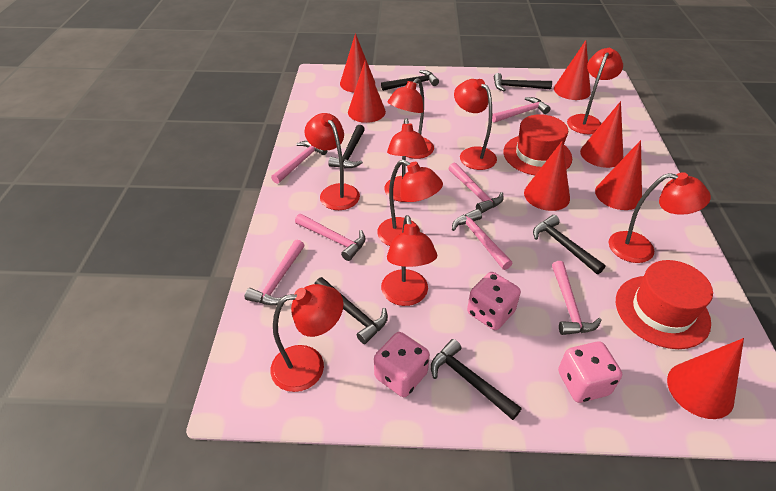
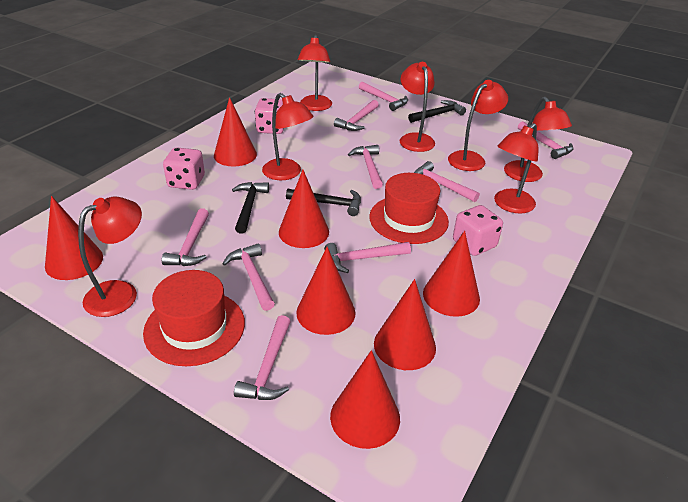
black hammer: [314,277,388,344] [328,125,365,168] [381,70,439,91] [431,339,522,420] [494,73,552,91] [533,215,606,274] = 6 -> [232,182,269,234] [286,189,361,216] [408,100,466,123] = 3
pink hammer: [245,240,304,305] [271,141,328,184] [295,214,366,261] [448,163,503,213] [452,209,512,270] [492,97,551,123] [552,261,602,335] = 7 -> [162,208,209,266] [223,243,275,311] [234,315,291,400] [324,242,411,273] [334,100,379,131] [348,145,383,189] [359,82,408,111] [414,161,480,202] [518,121,573,159] = 9
red lamp: [270,284,343,392] [304,113,360,210] [377,159,443,246] [381,215,437,306] [384,118,428,202] [388,78,434,159] [454,79,497,170] [567,48,623,134] [609,172,711,263] = 9 -> [78,197,142,317] [262,93,313,180] [298,35,332,111] [400,62,435,152] [448,80,508,171] [494,123,539,214] [504,97,572,182] = 7

